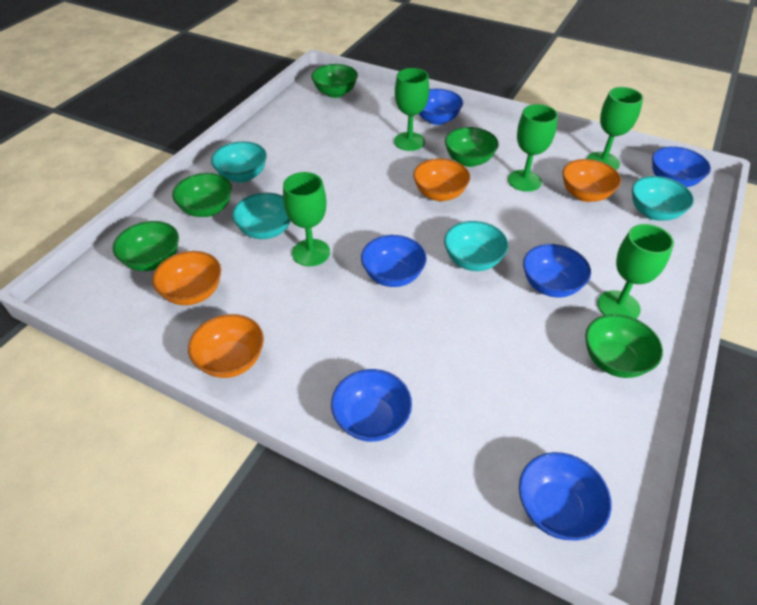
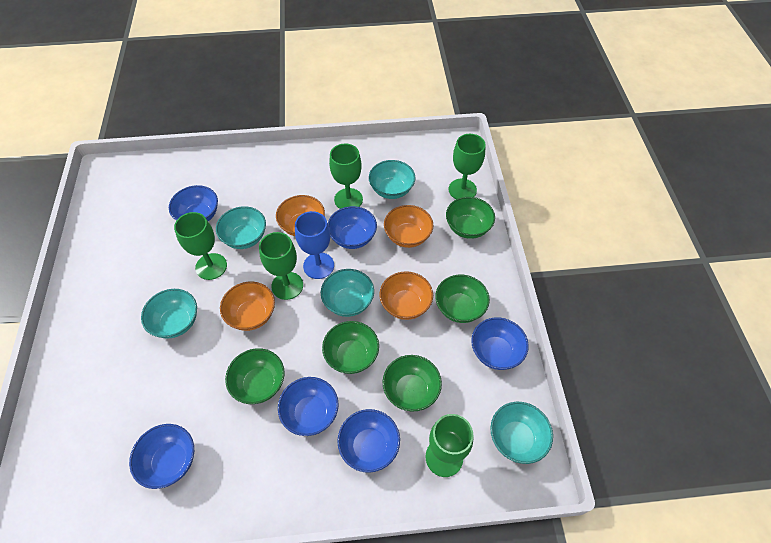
blue goblet: none = 0 -> [295,211,334,279] = 1
turquoise bowl: [211,141,267,183] [232,193,291,239] [444,221,508,271] [632,176,694,221] = 4 -> [141,289,197,338] [216,206,266,249] [321,269,374,317] [369,160,415,199] [490,402,553,464] = 5

